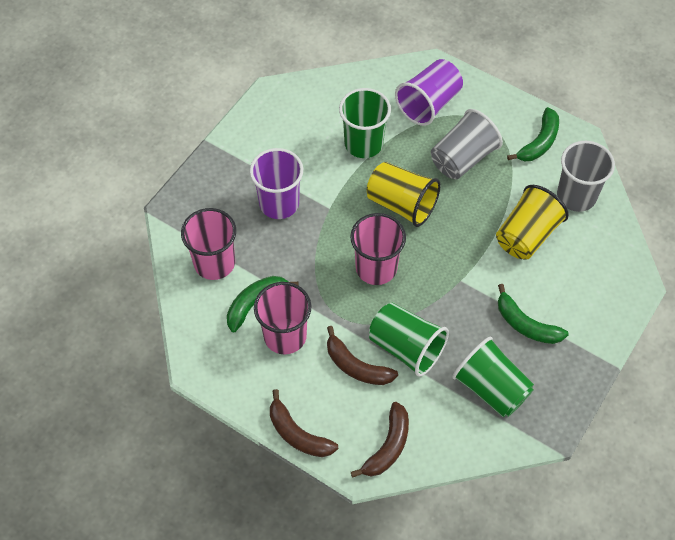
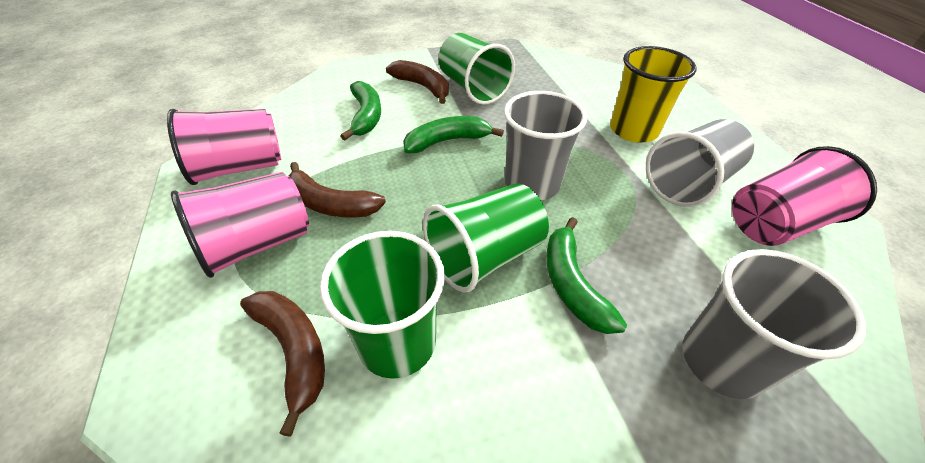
grey cup: [431,109,503,179] [557,141,615,212] = 2 -> [504,91,587,200] [646,119,754,207] [683,249,866,399] = 3
purple cup: [250,148,303,219] [395,59,463,126] = 2 -> none = 0
yellow cup: [367,162,440,227] [496,185,569,260] = 2 -> [610,46,697,143] = 1

